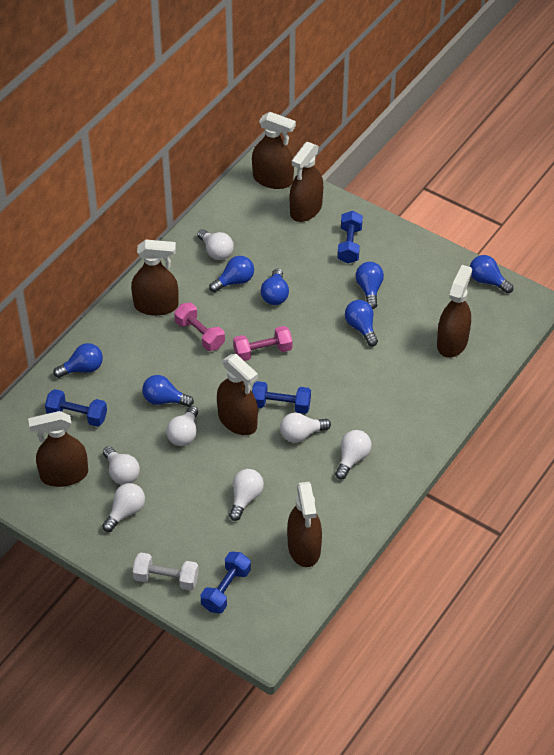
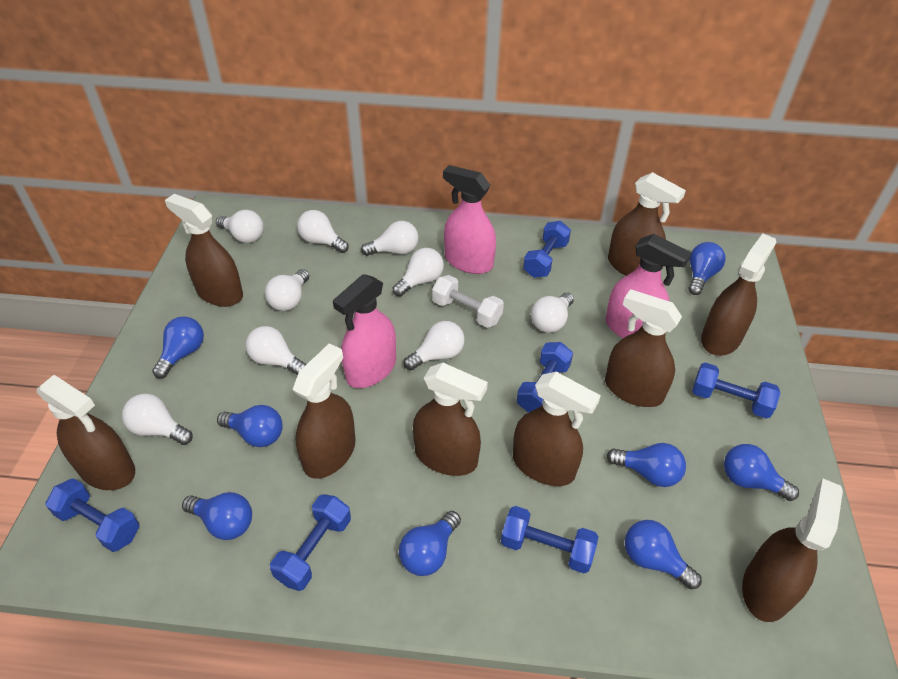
blue dumbbell: [45,389,107,427] [200,551,251,614] [252,381,311,414] [337,211,363,264] = 4 -> [46,478,140,552] [270,494,351,591] [501,506,599,573] [517,342,573,413] [523,221,571,278] [692,362,780,419] = 6
blue light bulb: [53,343,103,378] [142,375,194,407] [209,256,254,292] [261,269,289,305] [345,300,378,346] [356,262,384,309] [470,255,513,294] = 7 -> [152,317,204,378] [182,492,252,540] [217,405,283,447] [399,511,461,576] [607,443,686,487] [625,520,702,589] [688,242,726,295] [724,444,799,501] = 8
brown spray bottle: [28,411,88,487] [131,240,179,316] [217,354,258,435] [252,112,296,189] [287,482,322,567] [290,142,323,222] [437,265,472,358] = 7 -> [37,375,135,490] [165,194,243,307] [292,343,355,479] [413,363,488,476] [513,372,601,486] [605,289,682,407] [608,172,686,276] [701,234,776,356] [742,479,843,622] = 9
pink dumbbell: [174,303,225,351] [233,326,293,361] = 2 -> none = 0
pink spray bottle: none = 0 -> [333,274,396,388] [443,165,496,274] [605,234,692,338] = 3
white light bulb: [102,483,145,532] [103,446,140,485] [166,406,198,446] [197,229,234,260] [229,469,264,521] [280,412,331,443] [335,430,372,480] = 7 -> [122,394,193,445] [216,210,264,243] [246,326,306,376] [265,269,309,311] [297,210,348,253] [361,221,418,256] [393,248,444,297] [403,321,465,370] [531,293,574,333] = 9

